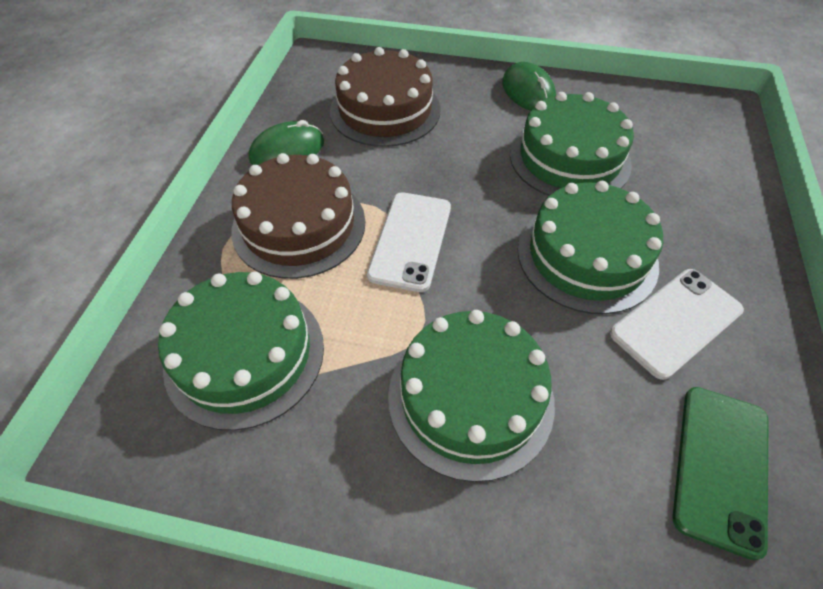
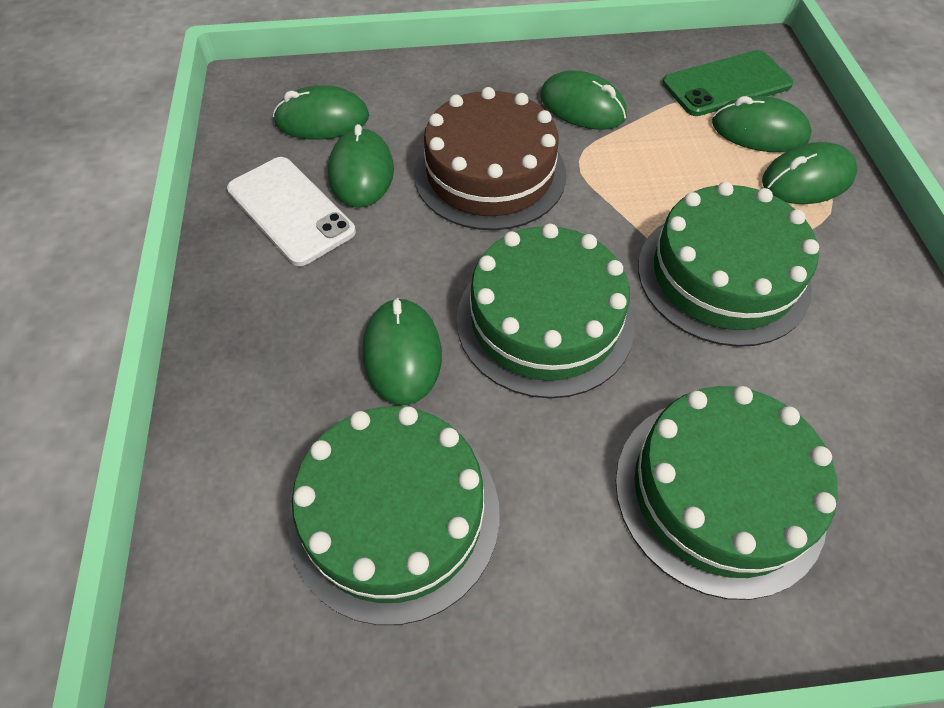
brown cake: [231,153,365,279] [330,47,441,147] = 2 -> [414,87,566,230] = 1
green mouse: [248,120,324,165] [502,62,556,110] = 2 -> [273,85,369,140] [328,124,394,208] [362,298,442,405] [540,70,627,130] [712,96,812,152] [762,142,858,204] = 6
white phone: [367,192,451,292] [610,269,744,380] = 2 -> [227,157,356,266] = 1

